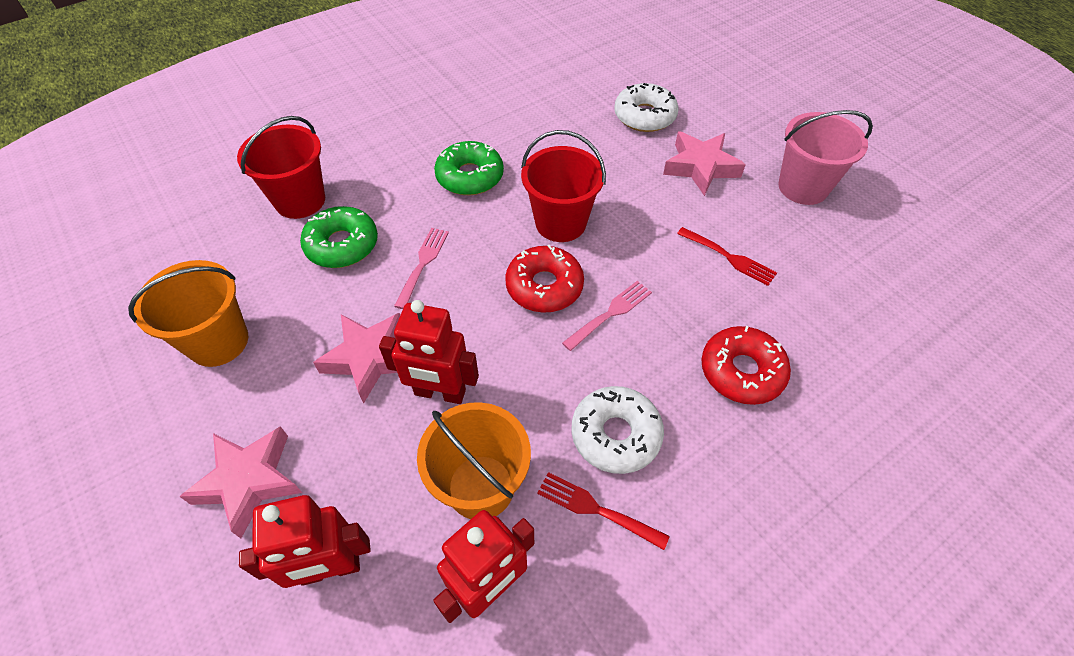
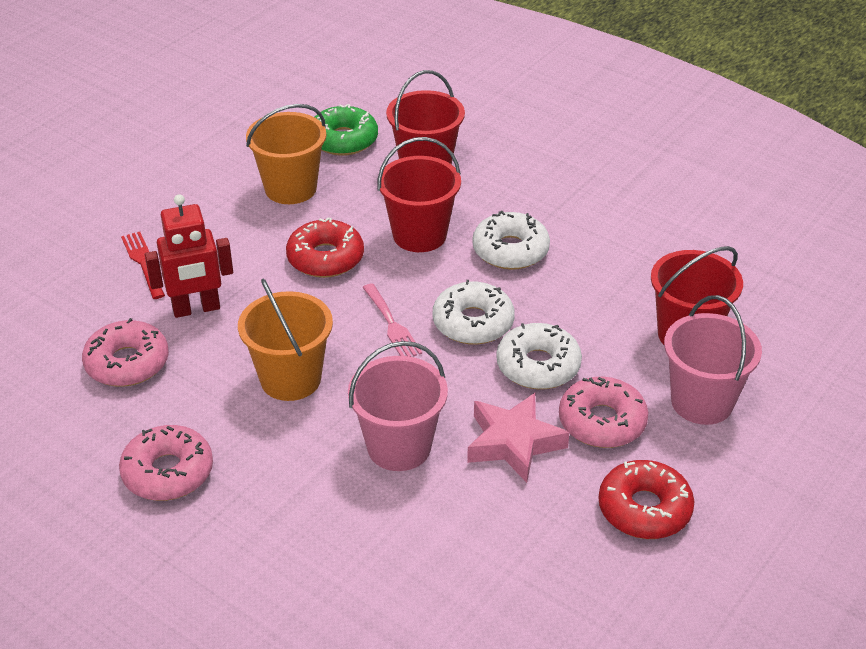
green donut: [300,206,378,268] [434,141,504,195] = 2 -> [315,104,378,156] = 1
pink bucket: [778,110,873,205] = 1 -> [348,341,448,471] [664,295,762,425] = 2
pink donut: none = 0 -> [82,318,169,387] [119,425,213,501] [559,377,648,448] = 3
pink fork: [394,228,449,309] [562,281,652,351] = 2 -> [362,283,422,357] = 1
pink star: [179,426,302,538] [313,313,400,404] [663,132,746,196] = 3 -> [467,393,569,483] = 1
red bucket: [237,116,325,219] [521,130,606,242] = 2 -> [377,137,461,252] [386,70,465,165] [651,246,743,345] = 3
red fork: [537,472,670,550] [677,227,777,286] = 2 -> [121,232,165,299] = 1
red robot: [239,495,371,588] [379,300,479,404] [433,510,534,623] = 3 -> [145,194,233,318] = 1
white donut: [571,386,664,474] [614,83,679,132] = 2 -> [433,280,515,345] [472,211,550,270] [496,323,582,389] = 3

